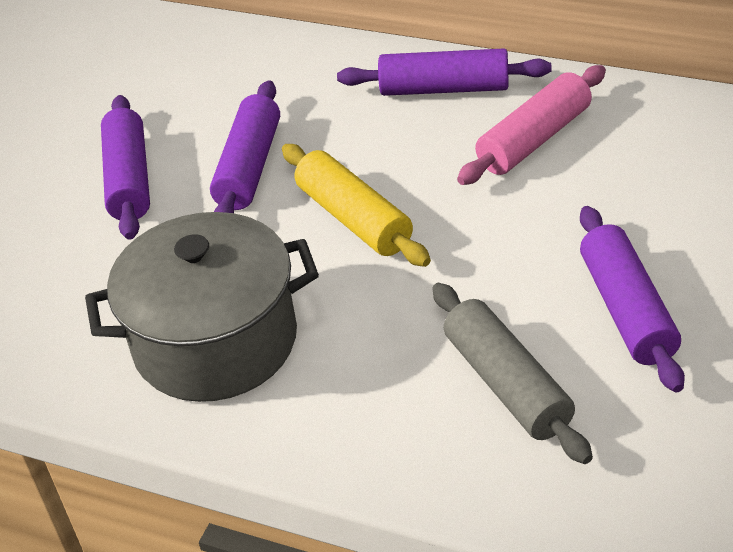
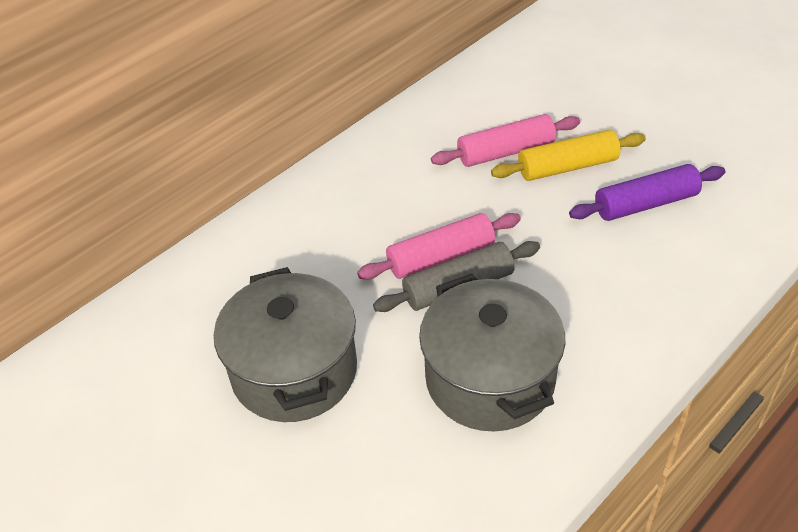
grey pot: [85,212,319,402] = 1 -> [214,267,357,422] [419,274,565,432] = 2
pink rolling pin: [457,65,606,185] = 1 -> [357,213,521,280] [431,114,580,167] = 2
purple rolling pin: [101,95,150,240] [210,80,280,213] [337,48,551,96] [580,206,685,392] = 4 -> [569,164,725,221] = 1

